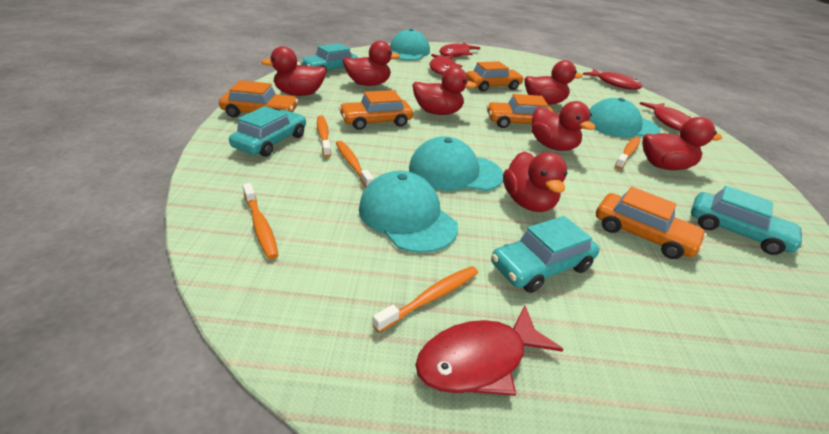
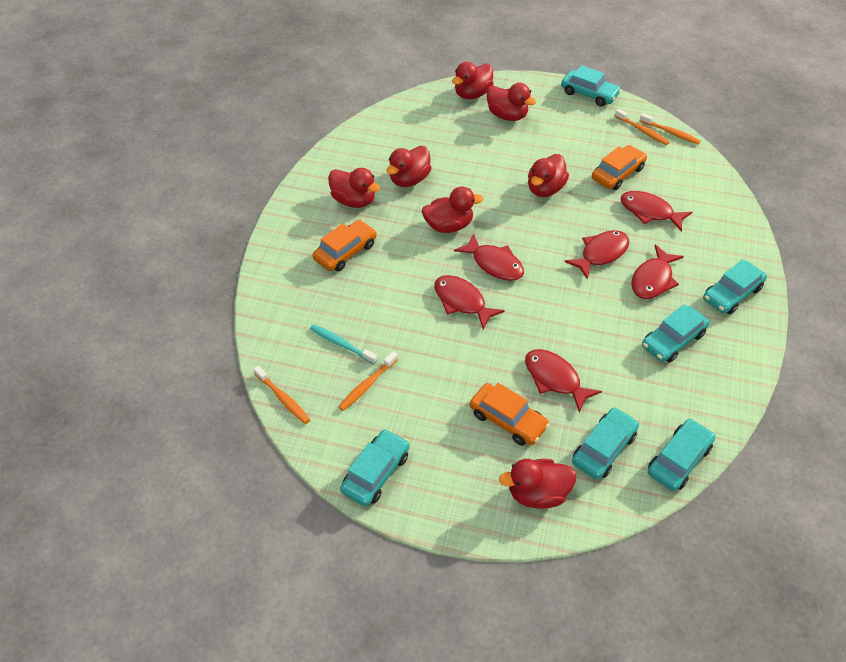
orange car: [219,80,298,117] [339,90,413,130] [466,61,524,92] [487,94,554,128] [596,187,707,259] = 5 -> [313,220,377,272] [470,383,550,446] [592,145,647,190] = 3
orange toothbrush: [242,183,278,259] [317,115,331,157] [336,141,374,187] [372,266,478,333] [615,137,640,169] = 5 -> [254,366,310,424] [338,351,398,411] [615,108,670,145] [640,113,700,145] = 4
red fish: [415,305,563,396] [430,54,462,75] [439,42,480,57] [582,69,642,90] [640,102,691,131] = 5 -> [434,275,505,330] [454,233,524,281] [525,349,602,413] [564,230,629,279] [621,191,692,232] [631,244,684,299] = 6
turquoise cap: [359,171,458,253] [390,29,430,61] [409,136,503,191] [589,98,661,137] = 4 -> none = 0
turquoise car: [229,106,306,157] [300,43,358,73] [491,216,600,293] [691,186,804,255] = 4 -> [340,429,409,507] [561,65,621,106] [572,407,639,480] [642,304,709,363] [648,419,715,491] [703,259,767,314] = 6
turquoise toothbrush: none = 0 -> [310,324,377,364] = 1

